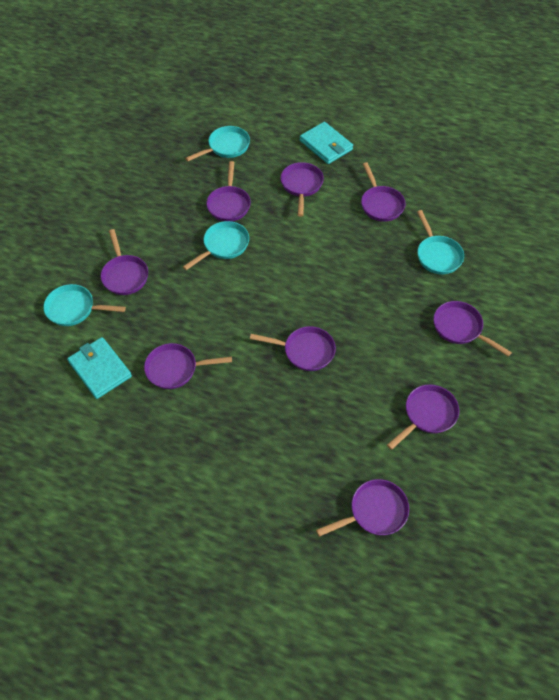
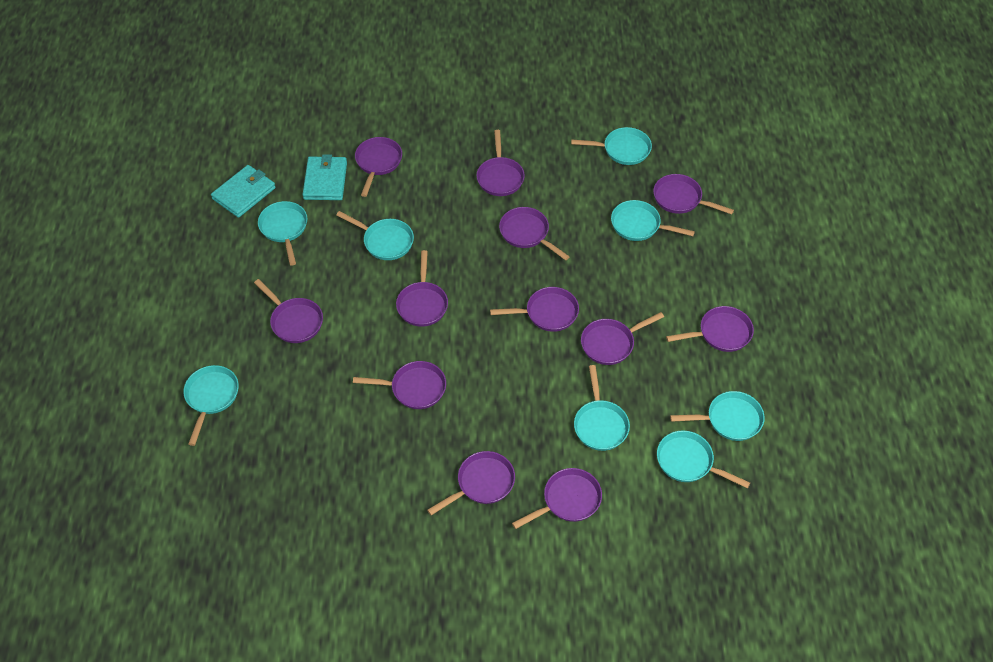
purple pan: [101,229,148,295] [144,343,232,389] [206,161,251,221] [250,326,336,371] [280,162,324,217] [316,479,409,537] [361,162,406,222] [387,385,459,450] [433,301,512,357] = 9 -> [254,279,323,343] [353,361,446,409] [355,137,402,197] [396,250,448,327] [427,451,515,515] [476,130,525,196] [490,287,579,332] [499,207,570,260] [512,468,602,529] [581,312,664,365] [653,174,734,215] [666,306,754,352] = 12
turquoise pan: [43,284,126,326] [183,221,249,270] [185,126,250,161] [417,210,464,274] = 4 -> [183,365,239,446] [258,201,307,266] [336,211,414,260] [571,127,652,165] [574,365,630,451] [611,200,695,241] [657,431,750,488] [670,391,765,441] = 8

